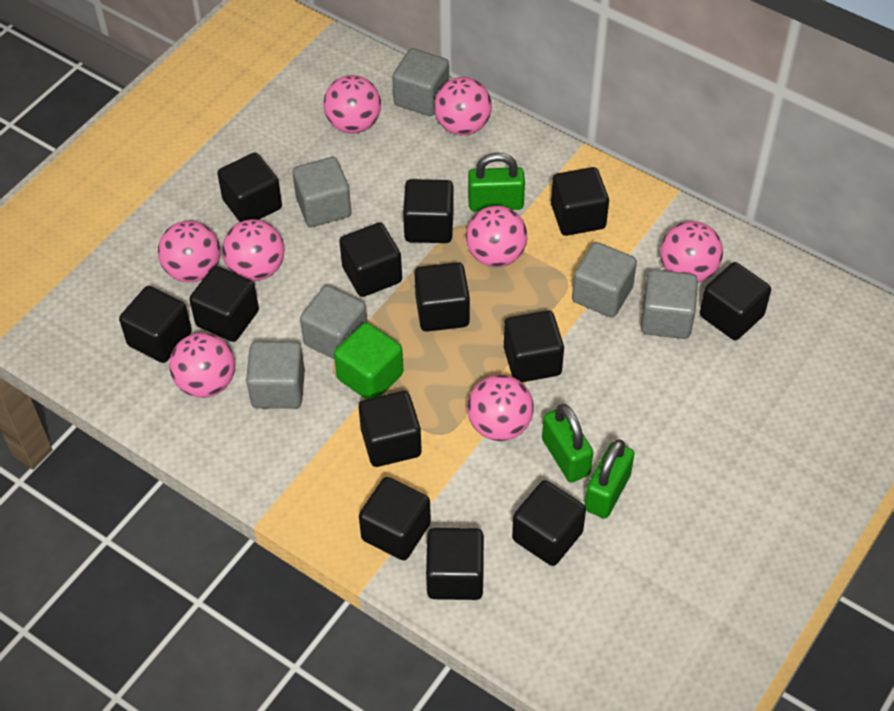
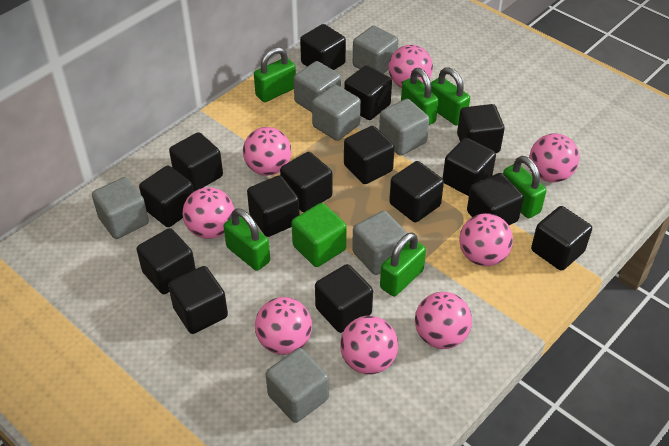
black cube: [119,286,192,363] [189,266,259,342] [217,153,282,222] [339,223,402,297] [359,391,422,467] [359,477,431,560] [403,179,454,243] [414,262,470,332] [426,528,484,600] [504,310,564,382] [512,480,586,566] [551,167,609,236] [700,262,771,340] = 13 -> [137,228,196,294] [139,165,194,227] [168,266,228,334] [169,132,223,191] [247,175,300,237] [280,152,332,212] [300,24,346,70] [315,264,373,333] [344,65,392,120] [344,126,395,184] [389,161,444,222] [443,138,496,196] [457,104,505,153] [467,173,524,225] [531,206,592,271] = 15
green padlock: [468,153,525,211] [542,404,593,482] [584,440,635,519] = 3 -> [224,208,270,271] [254,47,296,102] [380,232,426,297] [401,68,438,125] [431,67,470,125] [503,156,547,218] = 6
grey cube: [246,341,305,409] [292,157,351,227] [300,285,367,360] [392,48,449,116] [572,242,637,317] [641,269,698,339] = 6 -> [92,177,149,239] [266,348,329,423] [293,61,341,112] [312,84,361,141] [352,211,407,275] [353,26,398,74] [379,99,429,156] = 7

